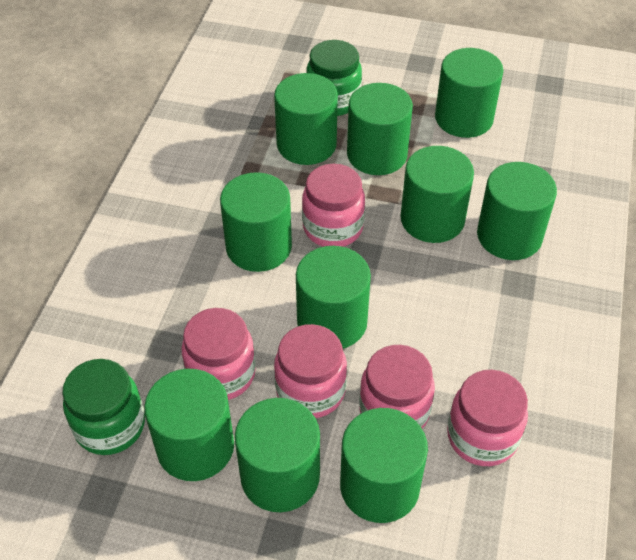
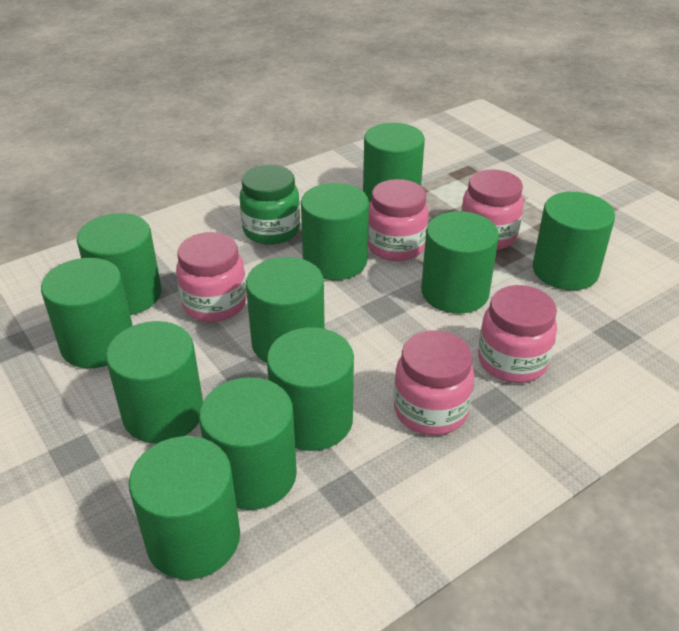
green cylinder: [144,369,234,481] [220,172,292,272] [235,398,320,512] [274,73,338,165] [296,246,371,349] [340,408,428,523] [347,83,413,175] [401,146,474,243] [435,48,504,138] [477,162,557,260] = 10 -> [41,258,133,368] [77,213,161,315] [106,321,203,444] [129,436,240,579] [199,377,297,510] [246,257,325,363] [267,327,354,451] [301,183,369,280] [363,123,425,203] [421,211,499,314] [532,192,615,290] = 11
green jar: [62,359,145,455] [306,40,362,116] = 2 -> [240,165,300,245] = 1

